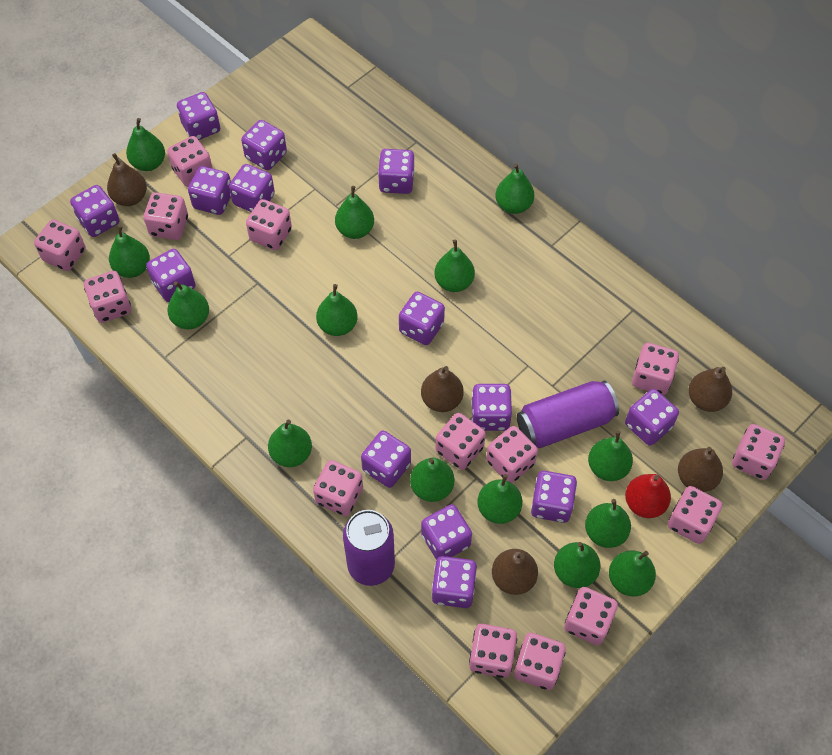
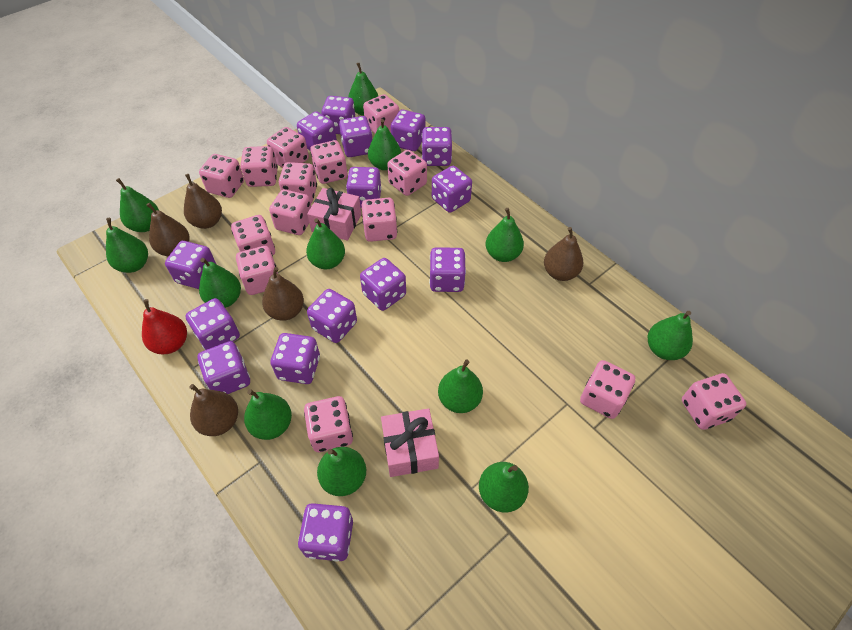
green pear: [109,225,150,278] [126,118,165,171] [167,281,209,329] [268,420,312,467] [316,284,358,336] [335,186,374,239] [410,458,454,502] [434,240,475,292] [477,474,522,524] [495,163,534,214] [554,542,600,588] [585,499,631,548] [588,431,633,481] [609,550,656,597] = 14 -> [106,218,148,273] [116,178,159,232] [199,258,241,308] [244,389,292,440] [306,218,345,269] [317,447,366,496] [348,63,378,116] [368,119,401,170] [438,359,483,413] [479,462,529,513] [486,208,524,262] [648,311,693,360] = 12
pink gift: none = 0 -> [307,188,361,240] [381,408,439,477] = 2
purple can: [343,510,395,586] [517,380,619,448] = 2 -> none = 0
purple dice: [70,185,120,237] [146,249,196,302] [177,92,220,140] [188,166,231,215] [229,164,275,212] [241,120,287,170] [361,431,411,488] [378,149,415,194] [399,292,445,345] [421,504,472,560] [432,556,477,608] [471,384,512,431] [531,471,577,523] [625,389,679,446] = 14 -> [165,241,217,289] [185,298,240,350] [197,341,250,394] [271,333,320,384] [297,111,337,150] [298,503,353,561] [307,289,357,343] [321,96,355,134] [339,116,372,157] [346,167,381,208] [360,258,406,311] [391,110,425,151] [422,127,452,166] [429,247,466,292] [432,166,472,213] = 15

